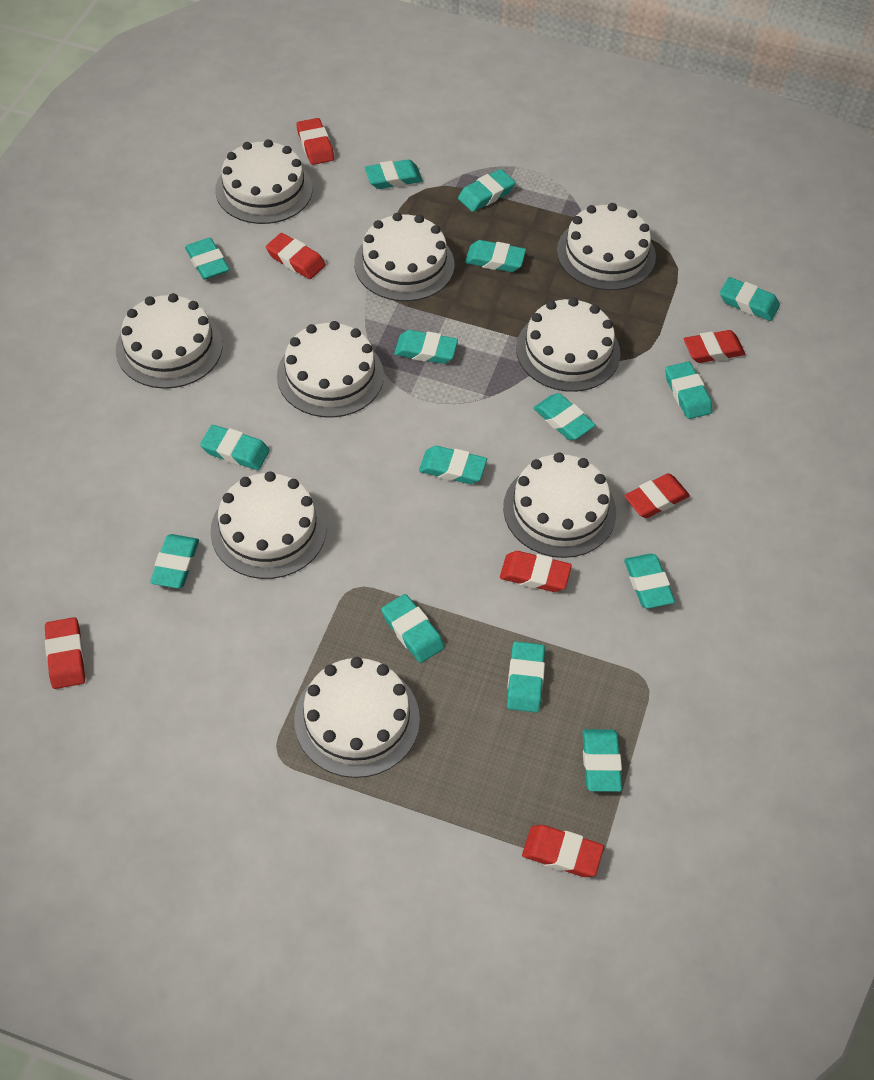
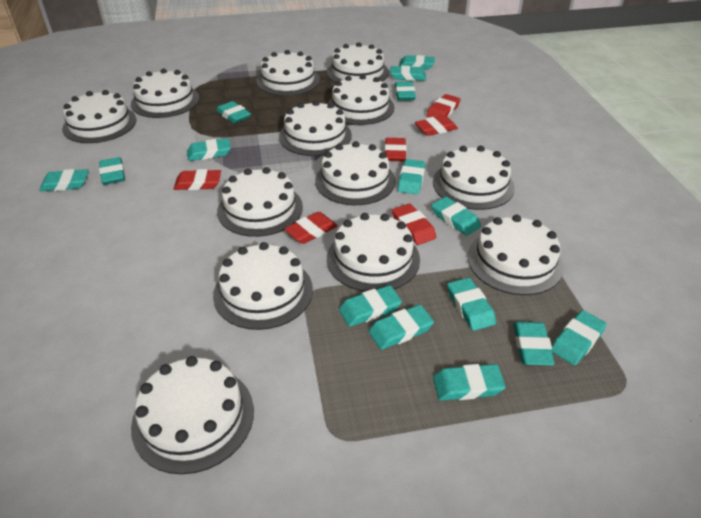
red eraser: [45,617,85,689] [266,233,326,279] [296,118,334,165] [500,551,572,592] [522,825,604,877] [624,473,690,518] [684,330,745,363] = 7 -> [174,169,221,190] [284,212,338,244] [385,138,407,162] [392,203,436,245] [415,115,458,136] [427,94,461,117] = 6
white cake: [116,293,222,389] [210,471,326,579] [215,139,312,224] [277,321,384,418] [294,657,420,778] [354,213,454,301] [503,453,616,558] [516,297,621,392] [557,203,656,290] = 9 -> [62,90,137,143] [131,69,199,118] [131,356,254,474] [213,242,313,330] [217,167,303,237] [256,50,320,96] [279,100,352,156] [315,141,395,205] [327,42,389,83] [327,74,394,125] [327,213,420,292] [433,145,515,210] [468,215,564,295] = 13

